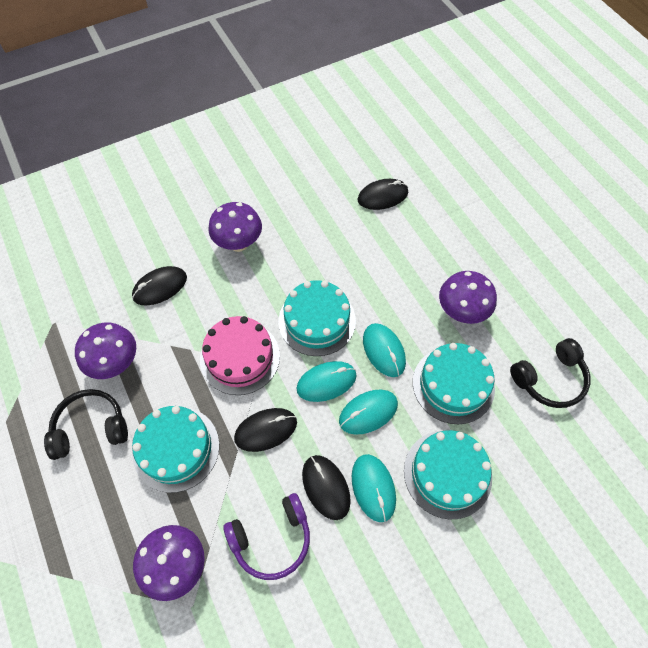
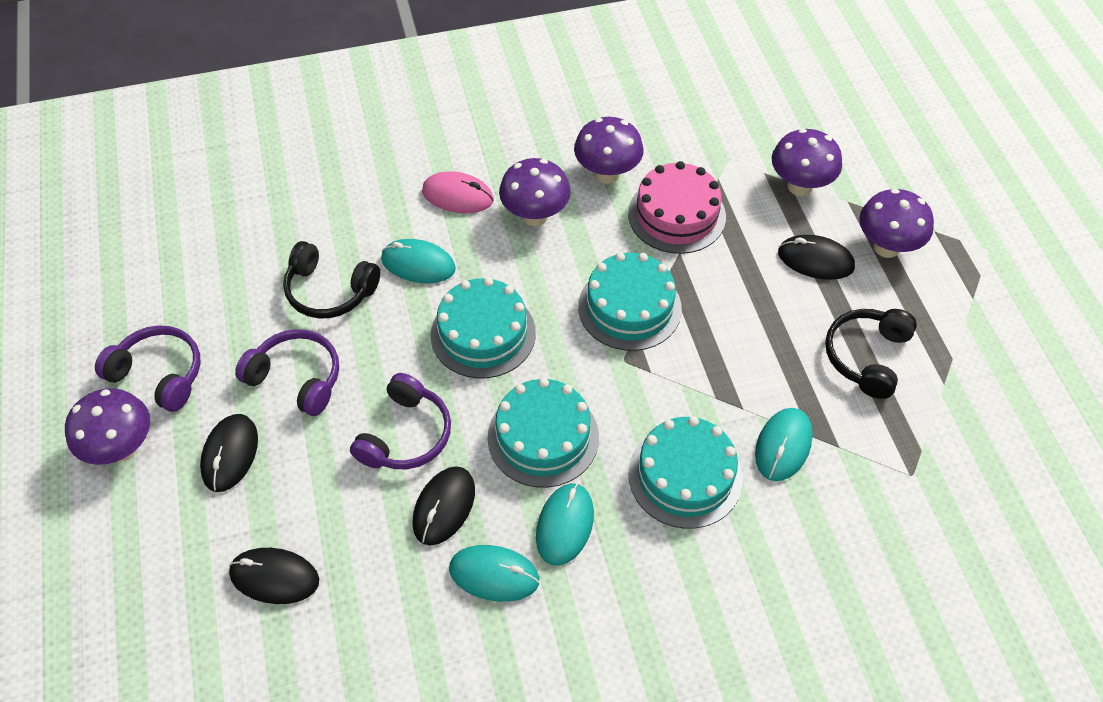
pink mouse: none = 0 -> [422,171,494,213] = 1
purple headphones: [224,493,310,580] = 1 -> [95,325,200,412] [235,329,339,416] [350,373,451,469] = 3
purple mushroom: [75,322,136,379] [133,525,205,601] [208,202,262,252] [439,271,497,324] = 4 -> [65,388,150,465] [499,158,571,226] [574,117,644,184] [772,129,842,196] [859,189,934,258] = 5

